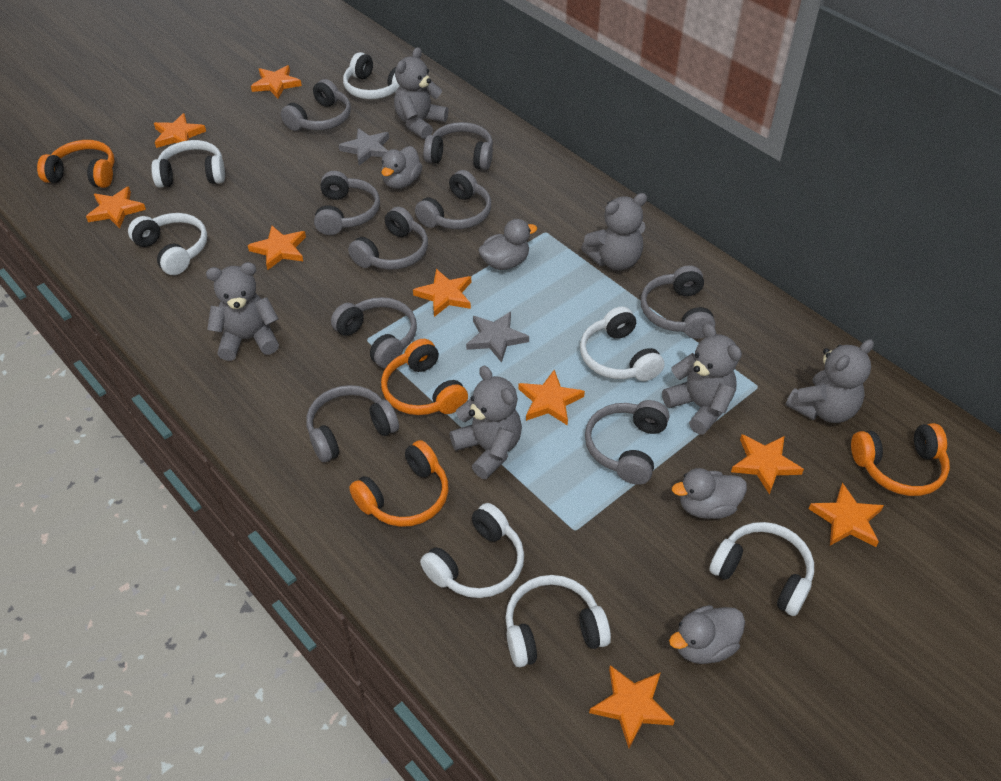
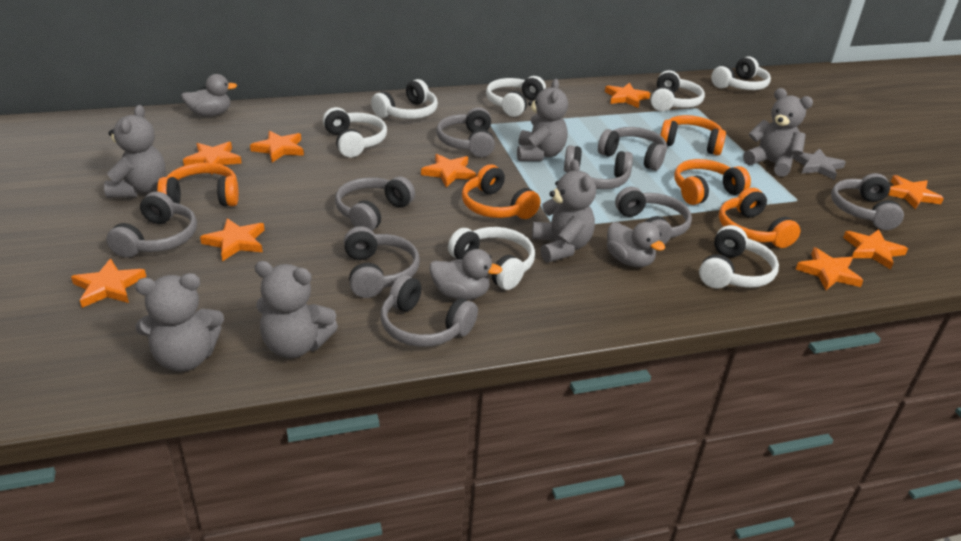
grey duck: [381,146,422,189] [478,219,537,270] [669,605,745,664] [672,468,747,519] = 4 -> [181,74,237,117] [430,249,502,300] [607,222,665,267] = 3
grey star: [339,128,389,166] [466,312,529,363] = 2 -> [792,148,846,180] = 1
orange headphones: [37,140,114,188] [349,440,448,527] [381,339,468,415] [851,423,950,496] = 4 -> [157,162,239,206] [462,164,541,219] [660,115,726,155] [674,159,751,205] [719,188,800,248] = 5

